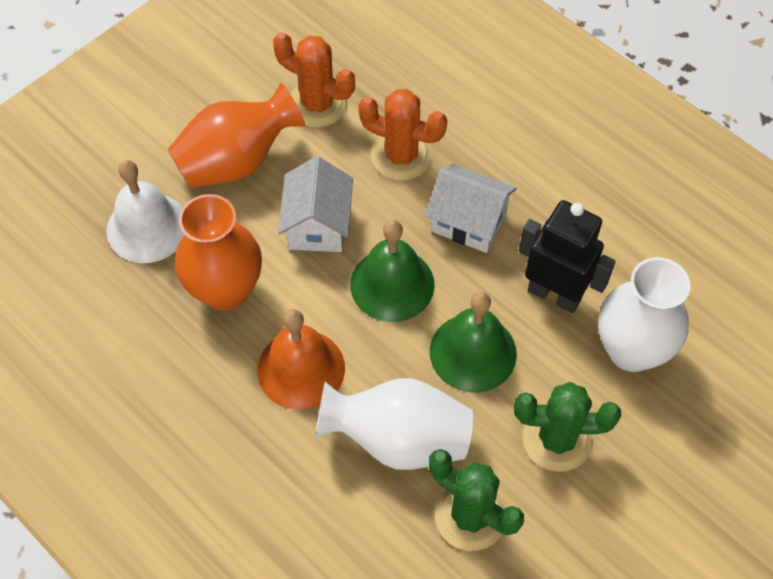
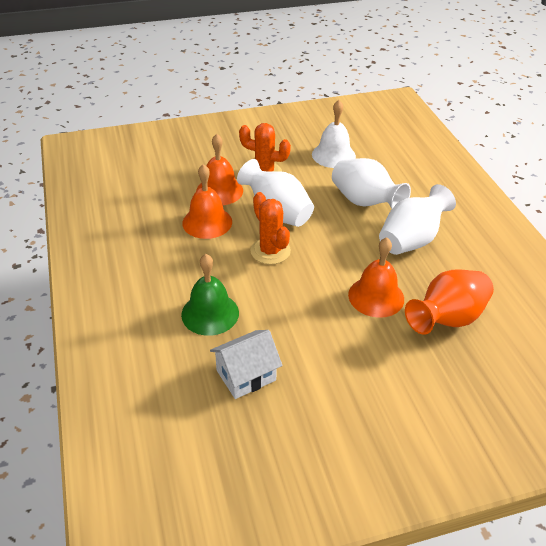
black robot: [519,200,616,313] = 1 -> none = 0
green bell: [350,220,435,322] [430,291,517,393] = 2 -> [181,254,239,336] = 1
green cactus: [429,449,524,551] [514,382,621,472] = 2 -> none = 0
orange bell: [257,309,345,410] = 1 -> [182,164,232,239] [196,134,243,205] [348,237,404,318] = 3
orange vase: [168,83,306,188] [175,194,262,311] = 2 -> [405,270,494,335] = 1
white house: [278,156,353,252] [425,164,517,253] = 2 -> [210,330,282,399] = 1
white vase: [315,378,473,470] [598,257,690,372] = 2 -> [237,159,314,227] [332,158,411,208] [379,184,456,255] = 3

